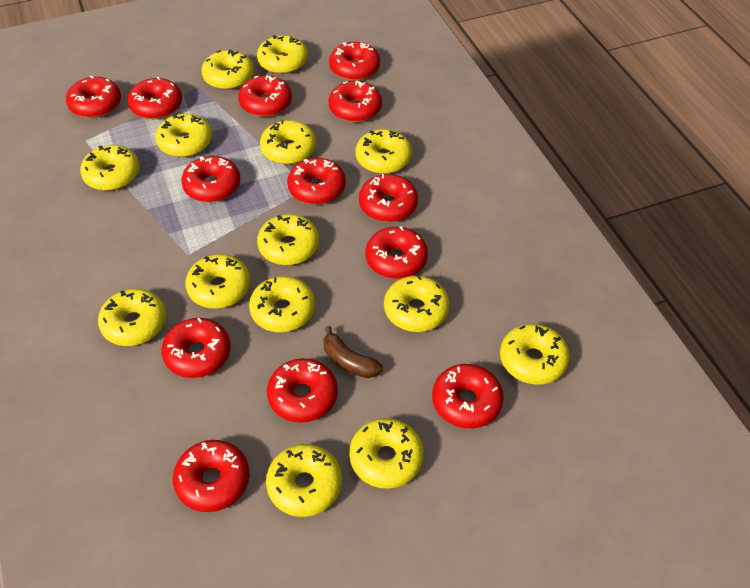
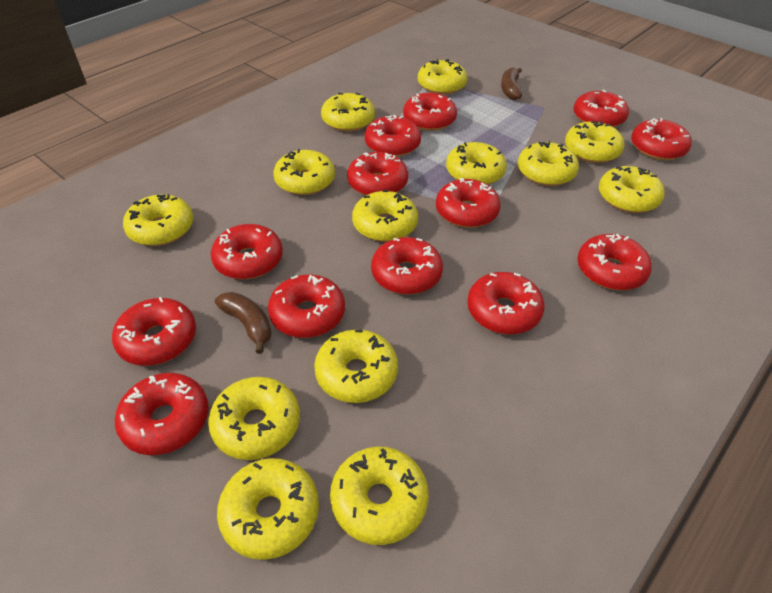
brown banana: [324,326,383,378] = 1 -> [215,292,272,354] [501,68,522,100] = 2
yellow donut: [80,145,140,191] [98,289,166,346] [156,113,212,157] [185,254,251,309] [201,50,254,90] [249,276,315,332] [257,35,308,74] [257,214,319,265] [260,120,316,164] [266,444,342,517] [349,418,424,489] [356,129,412,174] [384,275,450,332] [500,324,570,385] = 14 -> [123,194,193,246] [208,377,300,460] [217,458,319,560] [273,149,335,195] [314,329,398,403] [321,93,375,132] [330,447,429,545] [352,190,418,242] [418,59,468,95] [446,142,507,185] [518,141,579,186] [565,121,624,163] [599,166,665,213] = 13

